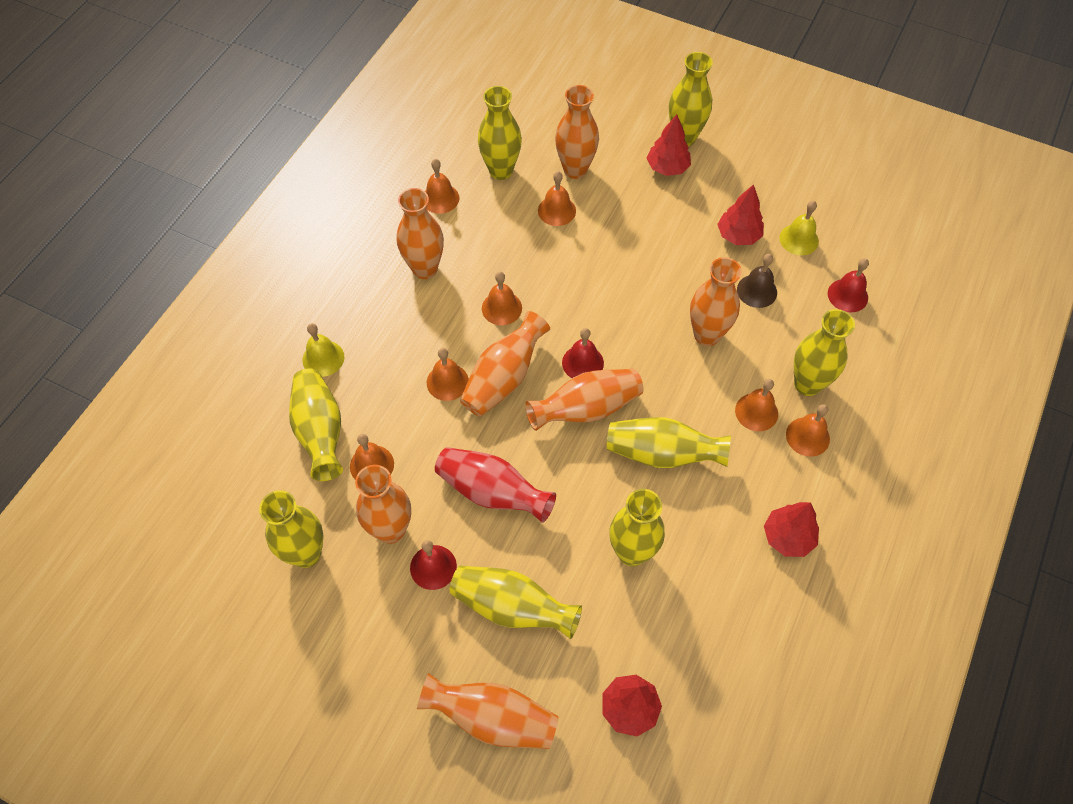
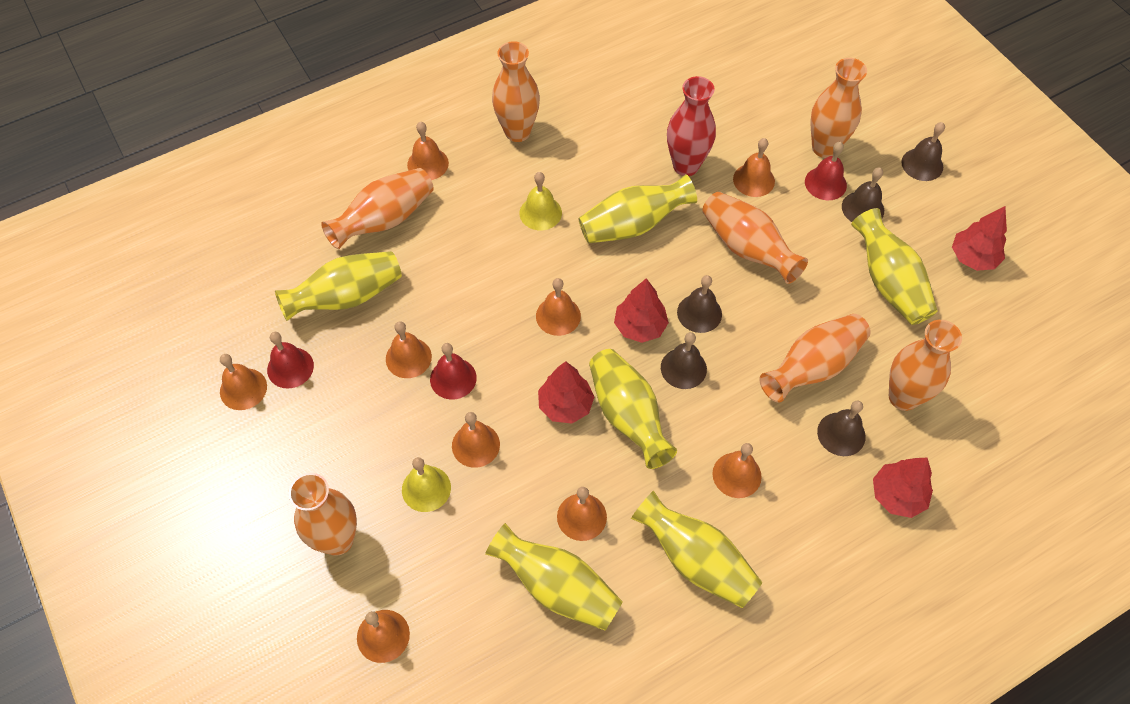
brown bell: [737,254,777,308] = 1 -> [661,332,707,389] [677,275,722,333] [817,400,865,456] [842,167,884,222] [901,122,945,181] = 5
orange bell: [350,434,394,480] [425,159,460,214] [427,348,469,401] [482,272,522,326] [538,171,576,226] [735,379,778,431] [786,404,830,457] = 7 -> [220,354,267,410] [357,610,410,663] [386,321,432,378] [407,122,449,180] [452,412,500,468] [536,278,581,336] [557,487,607,541] [712,443,762,498] [733,138,775,197] = 9
yellow vase: [259,490,323,568] [289,369,343,481] [450,566,582,639] [478,86,522,180] [607,417,731,468] [609,489,665,566] [669,52,713,146] [794,309,855,396] = 8 -> [275,251,402,321] [485,523,623,631] [578,174,697,244] [589,349,677,469] [631,491,762,608] [851,208,938,325] = 6

